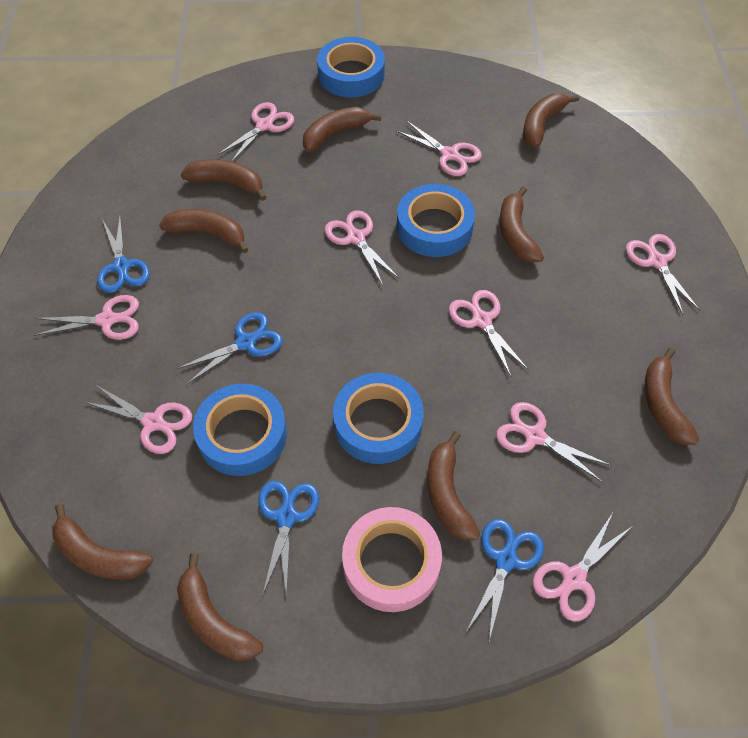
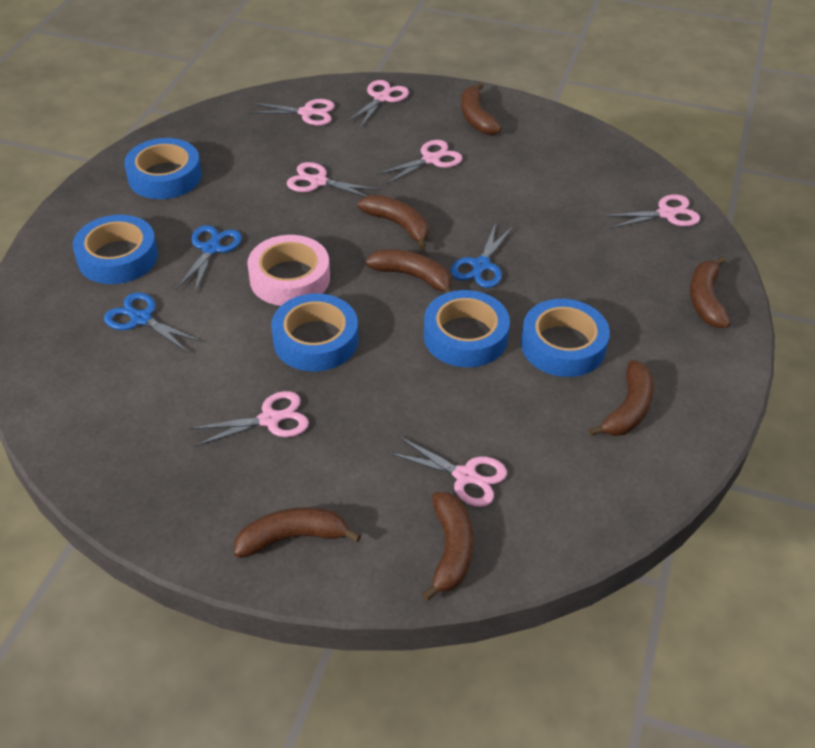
blue scissors: [97,216,150,293] [176,312,283,385] [258,481,319,597] [466,519,544,641] = 4 -> [104,292,202,353] [176,225,242,294] [451,223,513,288] = 3
blue tape: [193,384,287,476] [317,37,385,97] [333,373,424,464] [397,184,475,257] = 4 -> [73,215,158,284] [124,138,202,199] [271,294,358,371] [424,290,510,367] [521,299,610,377] = 5
brown banana: [52,504,153,580] [159,209,249,253] [177,553,263,661] [181,159,266,201] [303,107,381,153] [427,431,480,541] [499,186,544,263] [523,93,579,148] [644,347,700,445] = 9 -> [234,507,361,558] [358,195,429,250] [365,249,452,293] [422,492,474,601] [461,82,501,135] [589,360,654,436] [690,256,731,328] = 7
pink scissors: [34,295,139,340] [84,385,192,454] [217,102,294,162] [324,210,399,285] [396,121,482,176] [448,290,529,376] [496,402,610,482] [533,514,631,621] [626,234,700,315] = 9 -> [190,391,309,447] [248,99,335,126] [287,162,380,197] [346,80,409,128] [376,140,462,184] [388,436,507,507] [604,194,700,229] = 7

